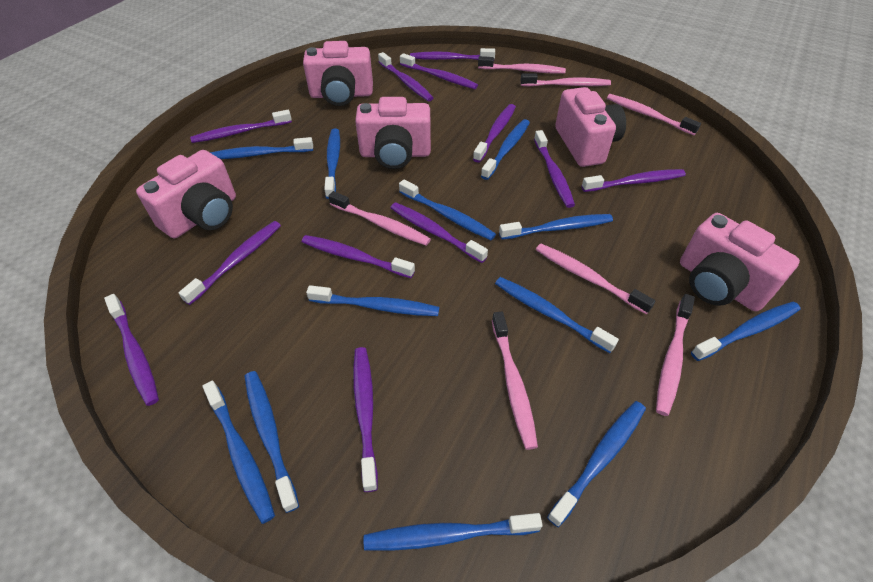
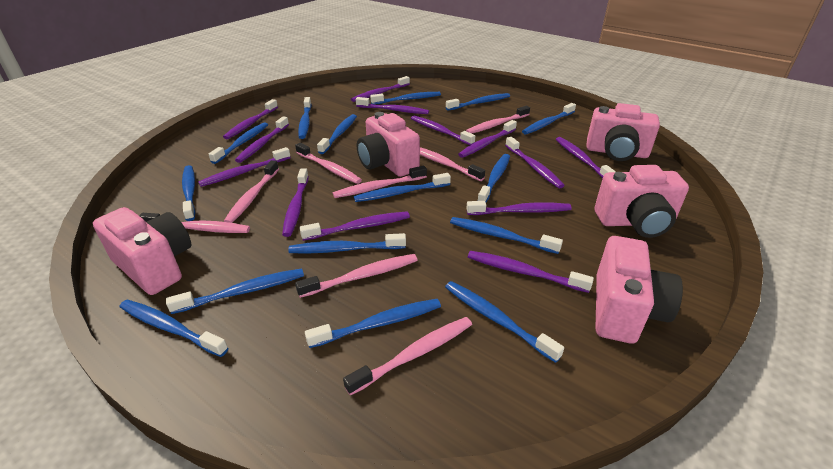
blue toothbrush: [203,381,275,524] [210,137,313,159] [244,371,299,513] [306,285,439,316] [324,128,340,199] [364,513,542,551] [399,179,496,240] [481,119,530,180] [495,277,619,353] [499,214,613,240] [547,401,646,527] [691,301,801,361] = 12 -> [120,300,228,357] [166,268,304,314] [182,165,195,221] [209,122,268,164] [288,233,406,254] [298,97,312,139] [305,299,441,348] [317,114,357,154] [354,173,451,202] [370,92,441,104] [445,281,564,363] [446,93,510,111] [450,217,563,254] [478,154,510,202] [522,103,576,134] = 15
pink toothbrush: [328,191,431,246] [478,56,566,74] [492,311,538,450] [520,73,611,86] [536,244,655,315] [607,94,701,135] [656,294,695,416] = 7 -> [139,213,250,233] [224,160,279,223] [295,143,362,184] [295,254,417,298] [333,166,427,198] [343,317,472,396] [420,147,485,181] [466,106,530,134] = 8
purple toothbrush: [104,294,159,406] [178,221,281,305] [190,110,292,143] [302,235,415,278] [353,347,378,492] [378,52,433,101] [390,202,488,263] [400,53,478,89] [410,48,495,60] [473,104,516,163] [534,130,575,208] [582,169,686,192] = 12 -> [198,147,291,187] [223,99,278,139] [235,116,289,163] [282,168,309,237] [299,211,410,241] [351,76,410,102] [356,97,429,114] [411,116,475,145] [458,120,517,158] [466,201,572,215] [468,251,594,293] [505,137,565,188] [556,137,616,178] = 13

